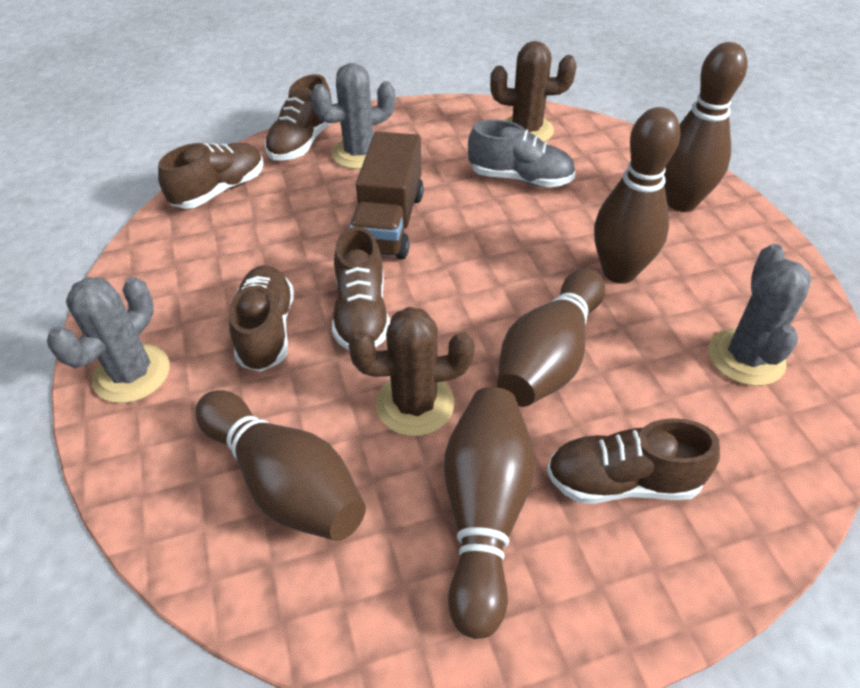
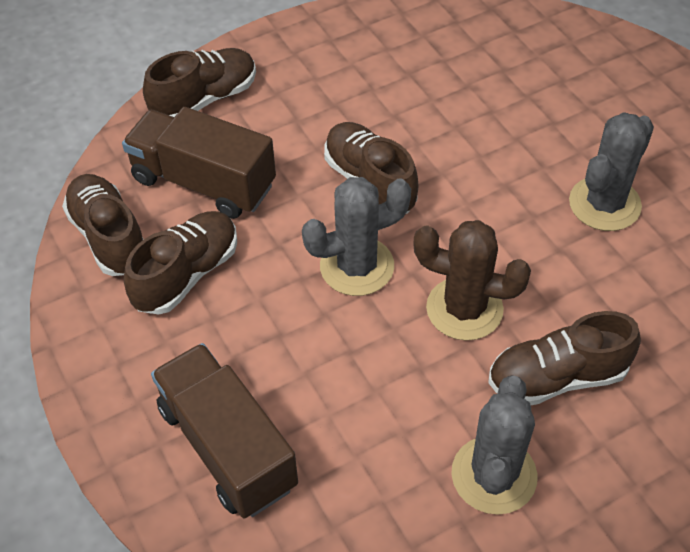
brown bowling pin: [195,390,366,541] [444,387,535,639] [497,269,605,407] [594,107,681,284] [664,42,748,212] = 5 -> none = 0
brown cactus: [348,307,475,436] [490,41,576,142] = 2 -> [413,220,531,340] = 1
brown truck: [349,131,424,259] = 1 -> [122,107,276,219] [151,343,298,519] = 2
grey shoe: [468,119,576,187] = 1 -> none = 0

